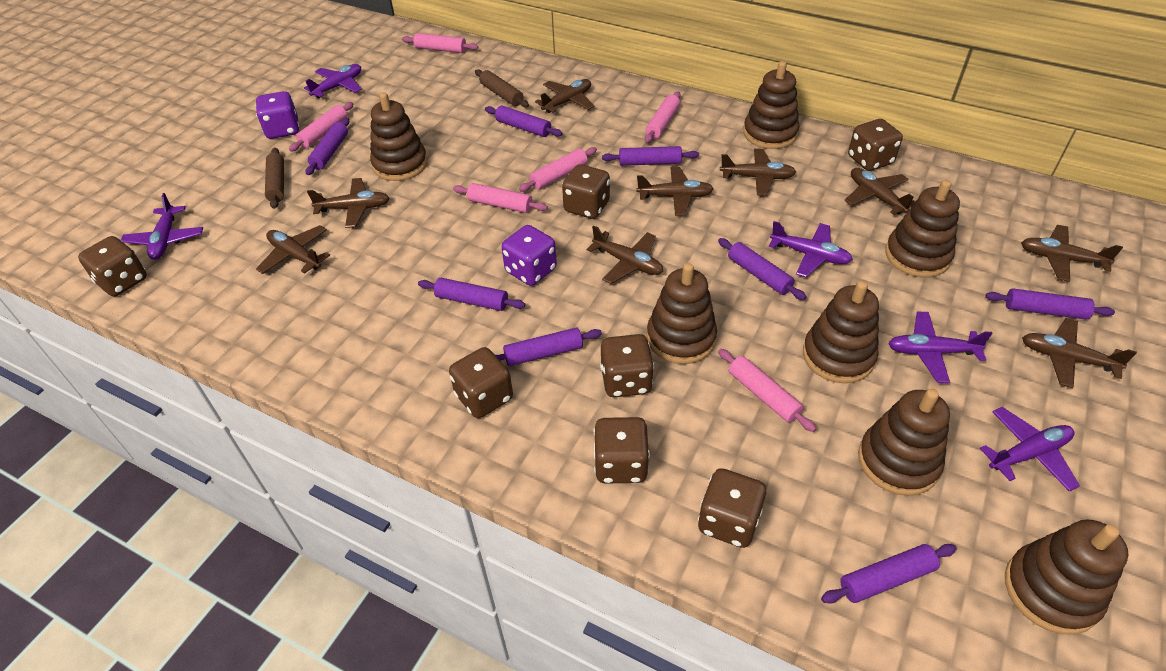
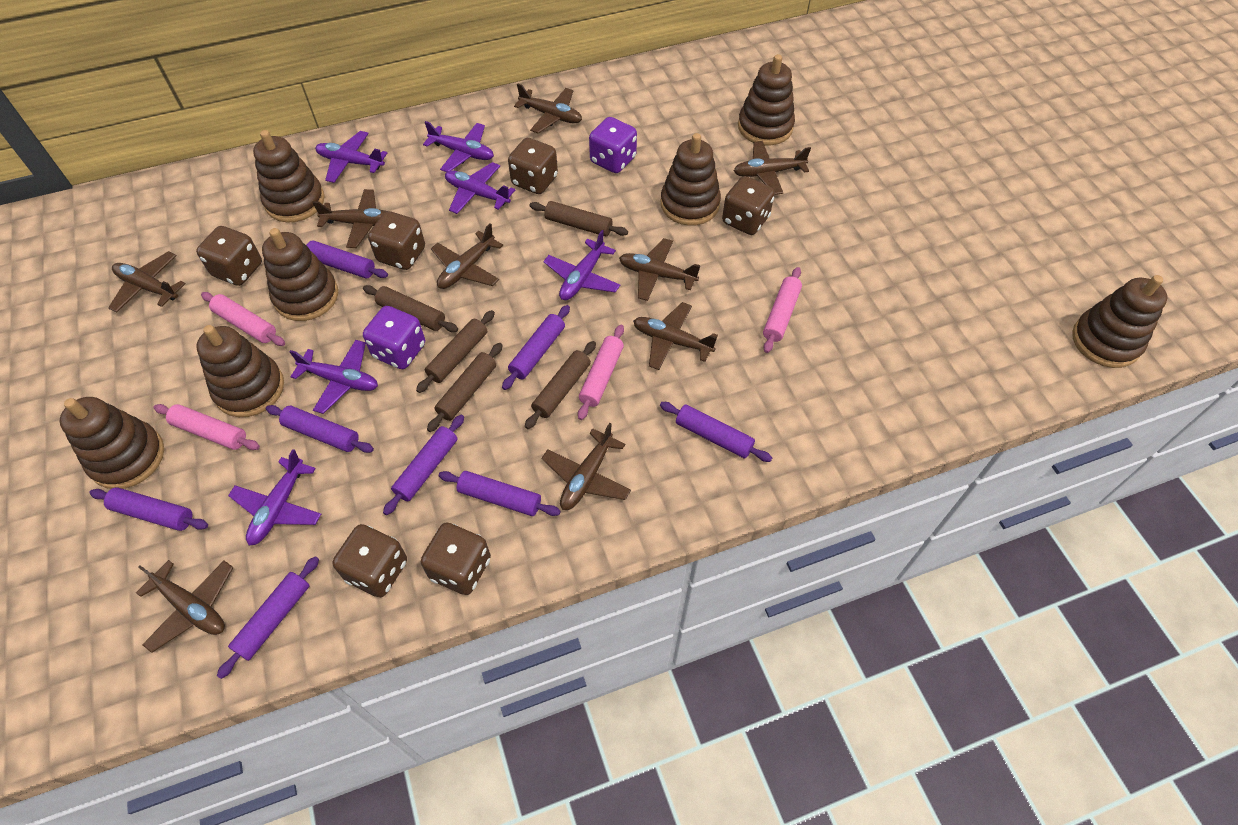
brown dice: [78,236,147,296] [449,347,513,418] [562,164,610,219] [594,417,650,483] [600,334,654,397] [698,468,766,548] [848,119,903,171] = 7 -> [196,226,262,286] [332,524,407,597] [368,211,425,270] [421,522,491,595] [508,138,558,194] [722,176,775,235] = 6
brown rolling pin: [265,148,284,209] [475,69,529,108] = 2 -> [363,285,458,332] [416,310,495,393] [427,343,503,432] [525,341,596,429] [530,201,628,237] = 5
pink rolling pin: [289,102,353,152] [402,33,478,53] [453,183,548,213] [519,147,597,191] [645,92,681,143] [718,349,816,432] = 6 -> [153,404,260,450] [201,292,285,346] [578,325,624,420] [763,267,802,353] = 4
purple plane: [121,193,203,260] [304,64,362,98] [769,221,853,277] [888,312,993,383] [980,407,1080,491] = 5 -> [228,449,321,546] [290,340,378,414] [315,131,387,183] [423,121,494,172] [445,162,515,214] [543,230,620,300] = 6

